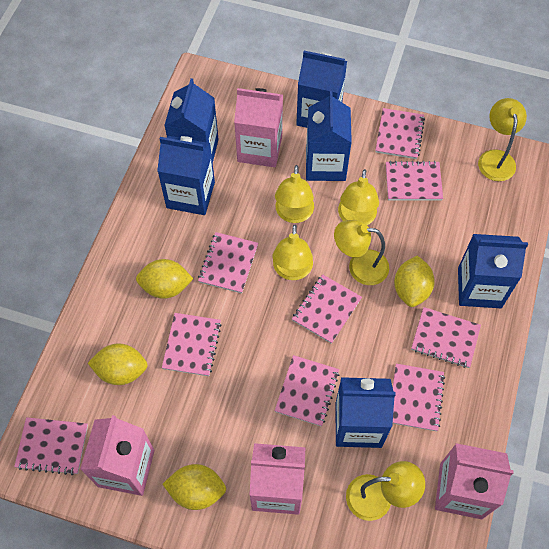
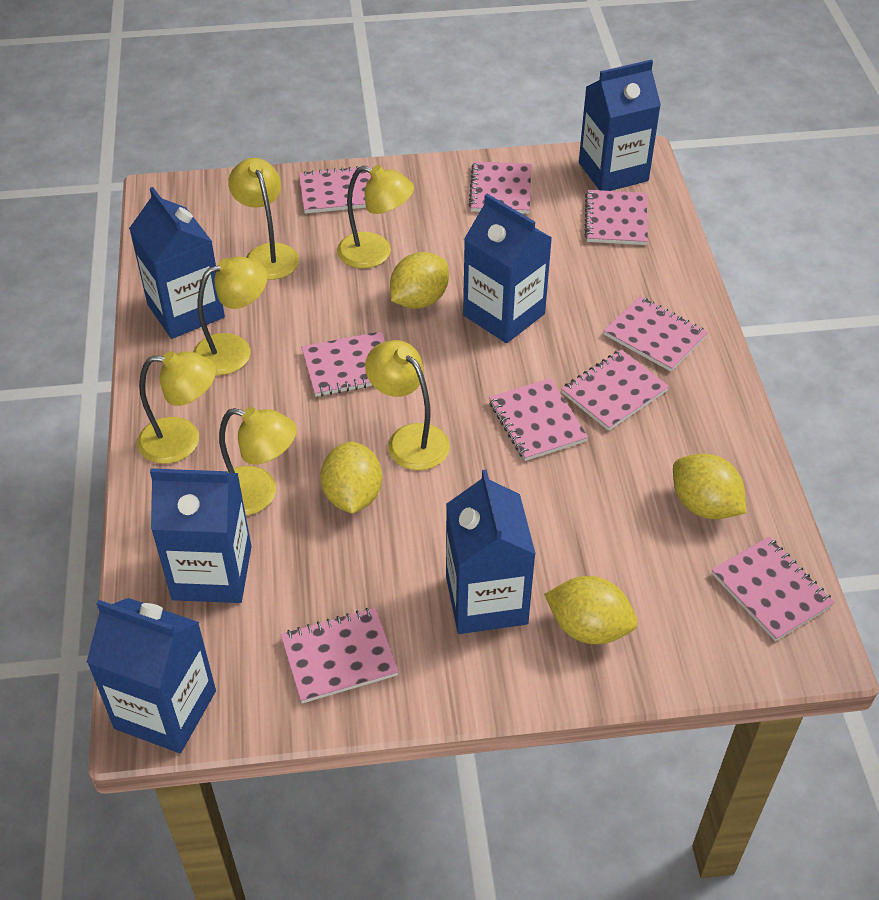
pink carton: [80,415,154,496] [234,88,283,167] [250,443,306,515] [435,443,514,519] = 4 -> none = 0

